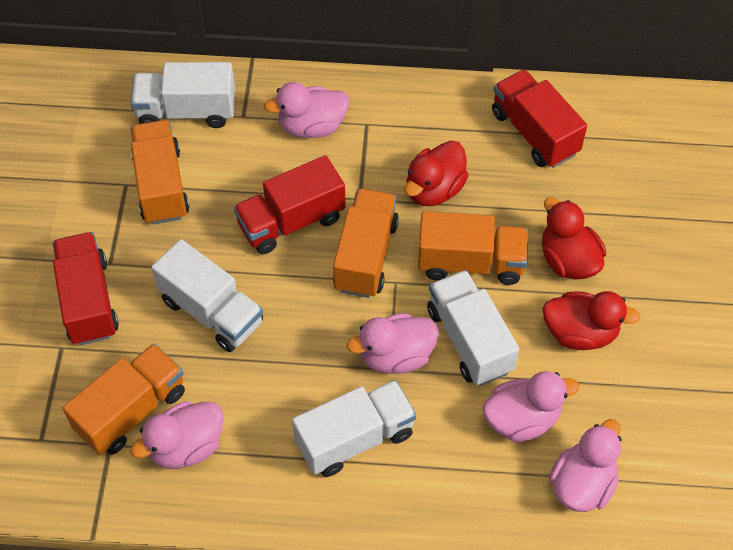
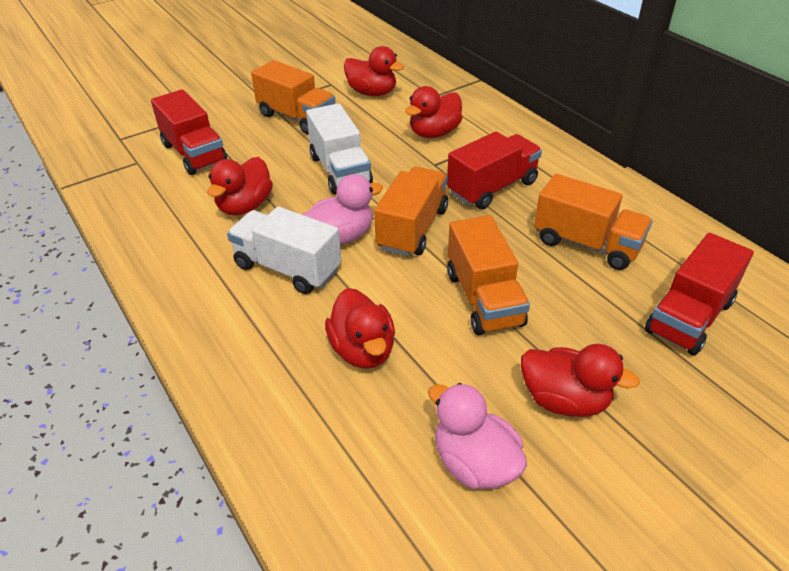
pink duck: [130,401,224,469] [264,82,349,138] [347,313,439,374] [483,371,579,442] [549,419,622,512] = 5 -> [302,174,383,245] [428,383,527,489] = 2
red duck: [405,141,469,206] [542,197,606,280] [543,291,640,350] = 3 -> [207,157,273,216] [325,288,395,369] [344,46,404,96] [405,86,463,138] [521,344,640,417] = 5
white truck: [131,62,235,128] [151,239,263,352] [292,380,416,477] [427,270,519,386] = 4 -> [227,207,342,294] [306,103,373,194] = 2

